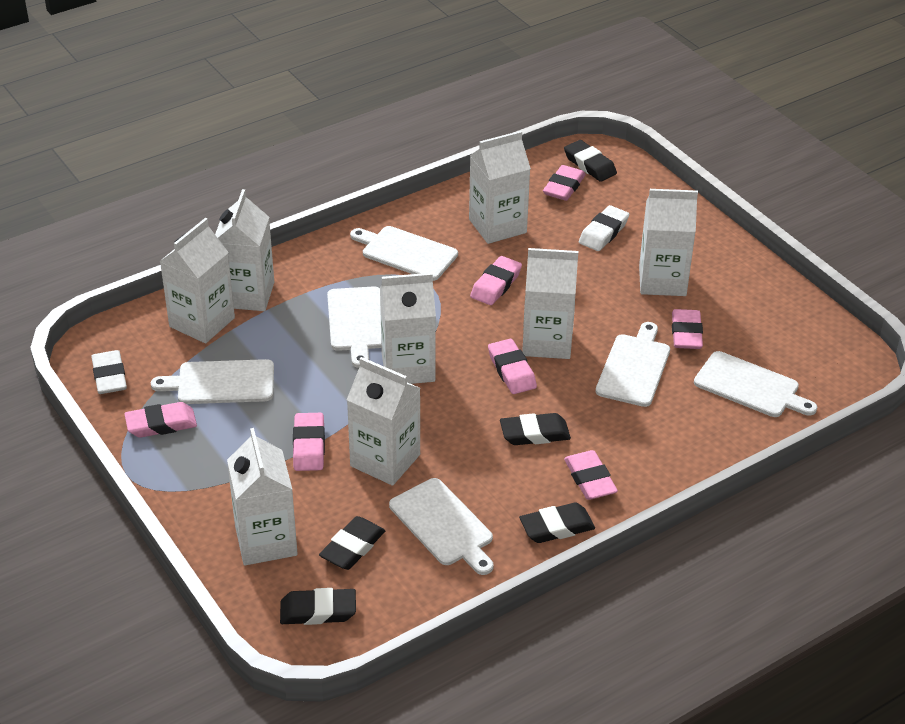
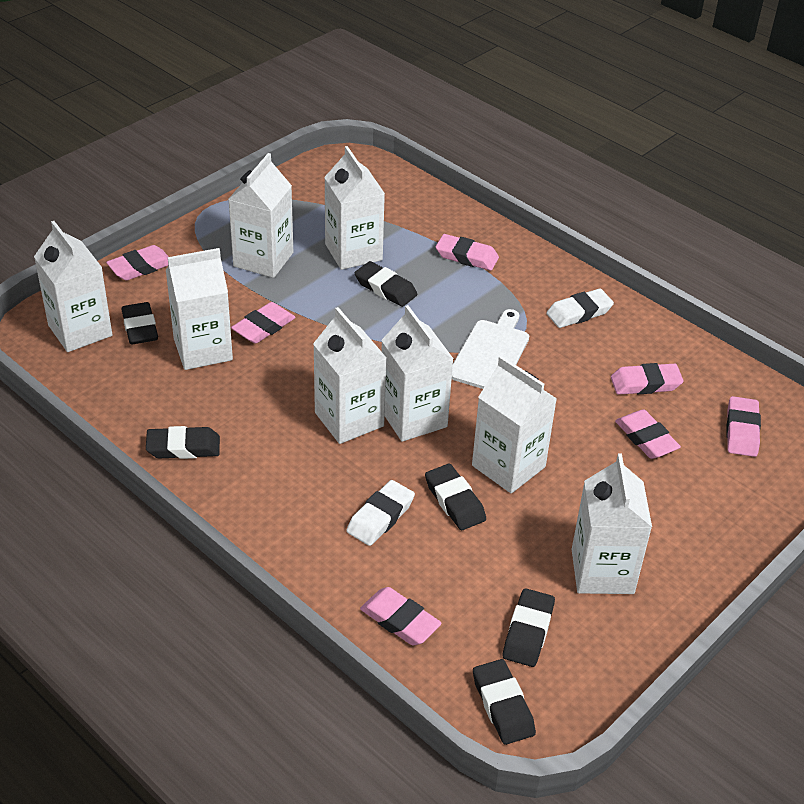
black eraser: [280,588,356,625] [319,516,385,570] [500,413,571,445] [519,503,595,543] [564,140,617,182] = 5 -> [122,302,158,344] [146,426,220,459] [355,261,418,307] [425,464,486,530] [473,659,536,745] [503,588,555,667] = 6
white cutting board: [151,359,274,404] [327,286,381,368] [350,226,458,281] [389,478,494,575] [595,322,670,407] [694,351,817,417] = 6 -> [452,309,529,389] = 1

